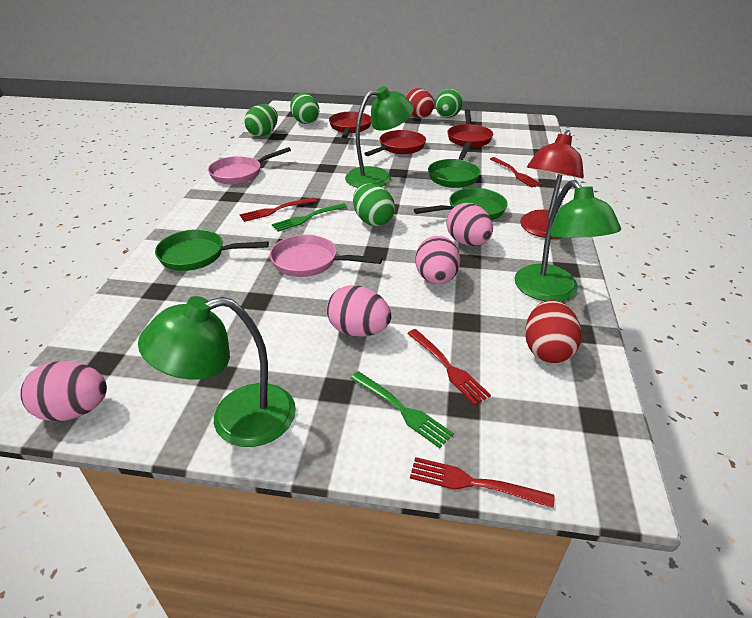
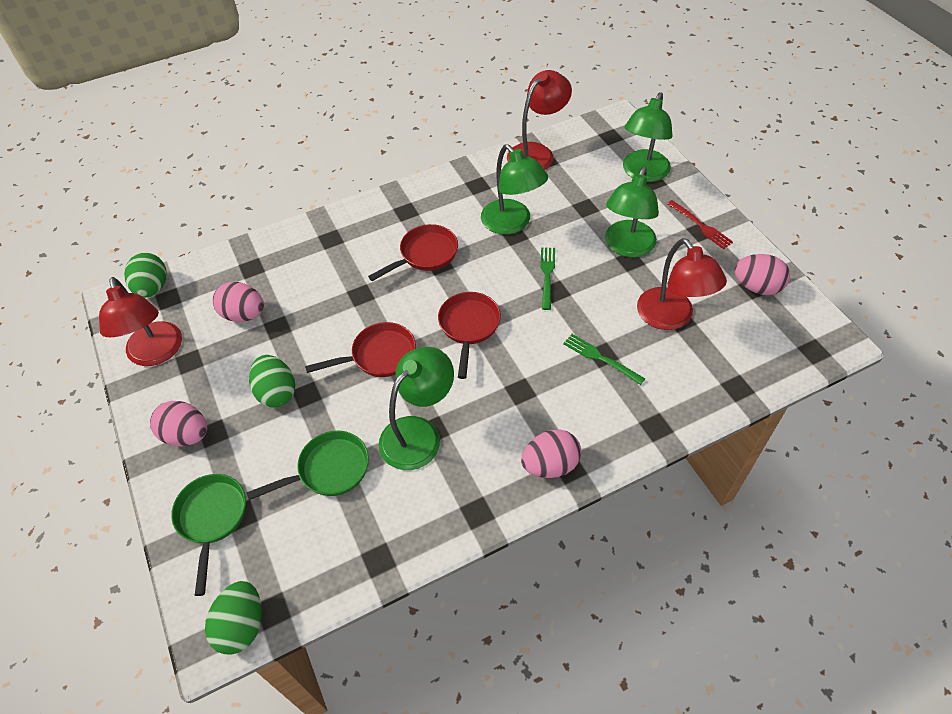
green egg: [244,104,278,136] [290,93,319,124] [353,183,395,226] [435,89,463,118] = 4 -> [124,253,167,298] [205,581,262,655] [249,355,295,408] = 3
green lamp: [138,296,296,447] [345,86,414,188] [515,180,621,301] = 3 -> [379,347,454,470] [481,144,548,235] [605,166,659,257] [623,92,673,182] = 4
green pan: [155,229,269,271] [414,188,507,220] [428,142,480,188] = 3 -> [171,474,246,596] [246,431,369,500] = 2
pink pan: [208,147,291,185] [270,234,382,277] = 2 -> none = 0
red egg: [405,88,434,118] [525,300,581,363] = 2 -> none = 0
red fork: [240,198,317,222] [407,329,491,405] [410,457,554,508] [490,157,542,188] = 4 -> [667,200,733,249] = 1
red lamp: [520,130,584,239] = 1 -> [99,277,182,366] [507,70,572,170] [637,238,727,330] = 3

